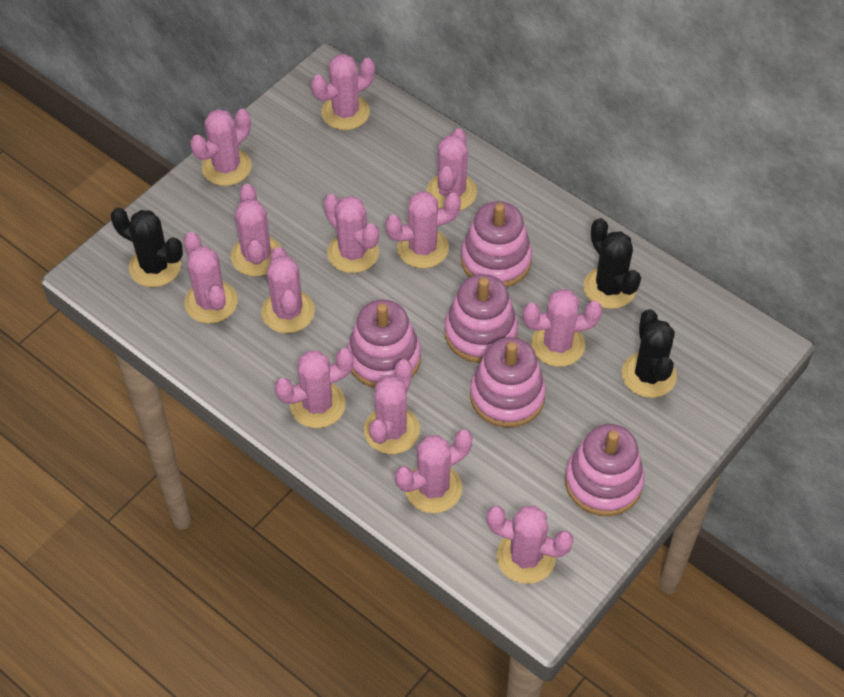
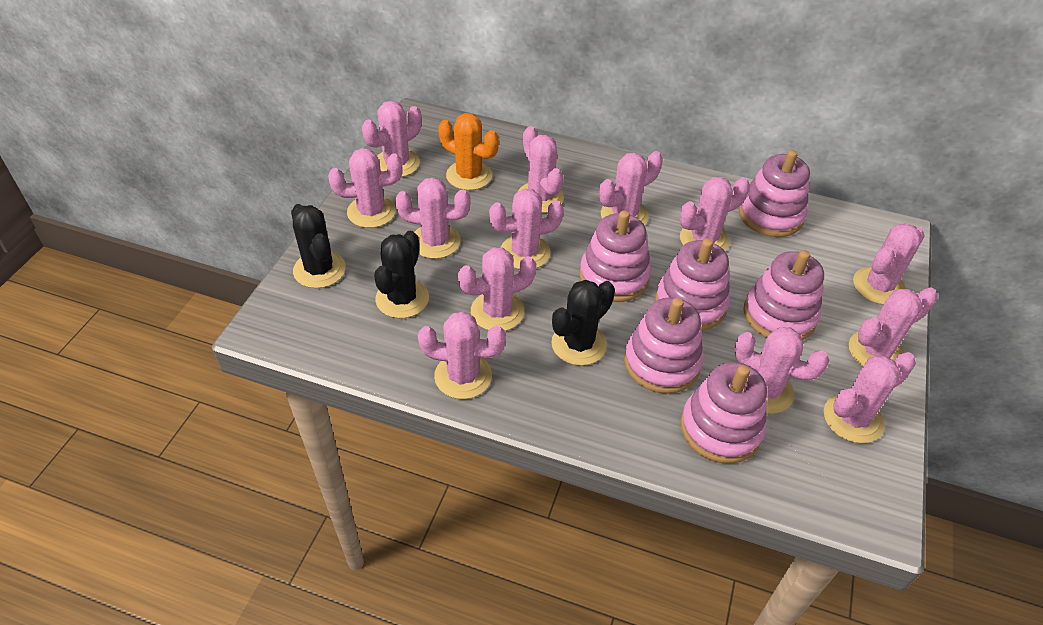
orange cactus: none = 0 -> [438,113,499,190] = 1
pink stacking toy: [347,300,421,388] [445,274,518,363] [461,201,532,287] [470,337,546,428] [565,424,645,516] = 5 -> [579,211,651,302] [624,297,703,394] [655,238,730,331] [680,362,767,464] [739,150,810,237] [744,250,824,340] = 6

